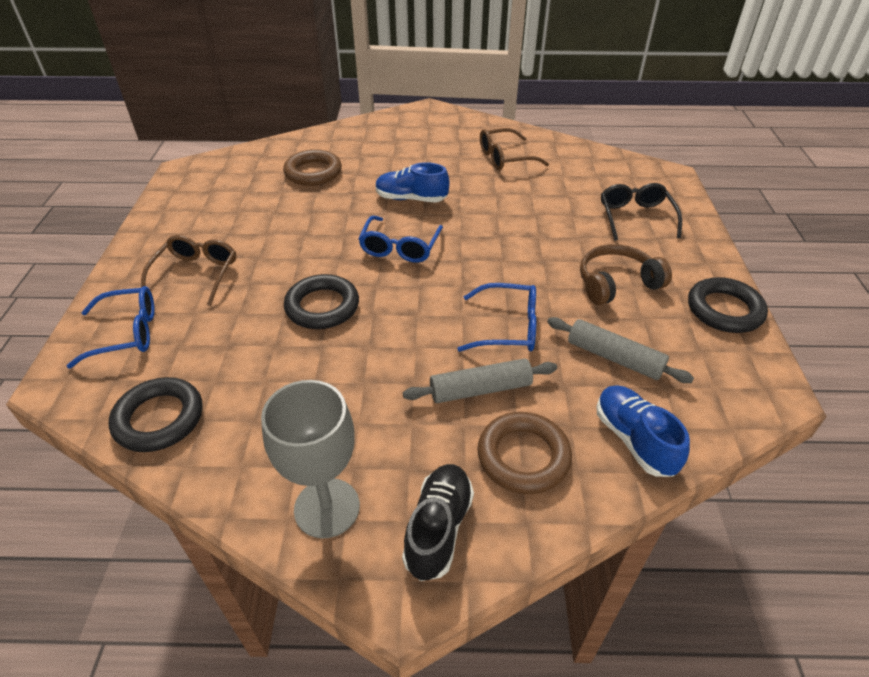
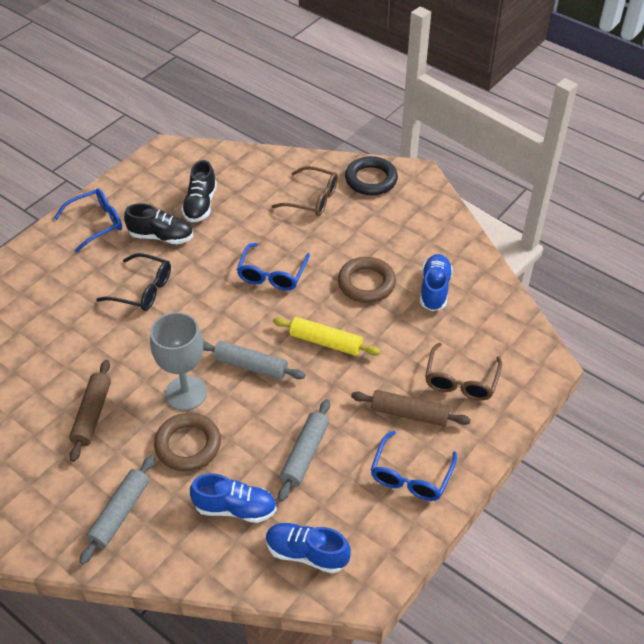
black ring: [109,377,203,452] [284,274,359,329] [688,277,768,333] = 3 -> [345,156,398,195] = 1
black shoe: [402,464,474,581] = 1 -> [124,203,193,244] [181,160,217,222] = 2
blue shoe: [375,162,449,203] [597,385,690,477] = 2 -> [190,474,277,523] [266,523,351,574] [420,254,453,311] = 3
brown headphones: [580,244,672,305] = 1 -> none = 0
brown rolling pin: none = 0 -> [69,360,111,462] [351,390,471,427] = 2
grey rolling pin: [403,358,557,403] [547,317,694,383] = 2 -> [79,455,155,564] [203,341,305,380] [278,399,330,501] = 3
yellow rolling pin: none = 0 -> [273,317,380,356] = 1

